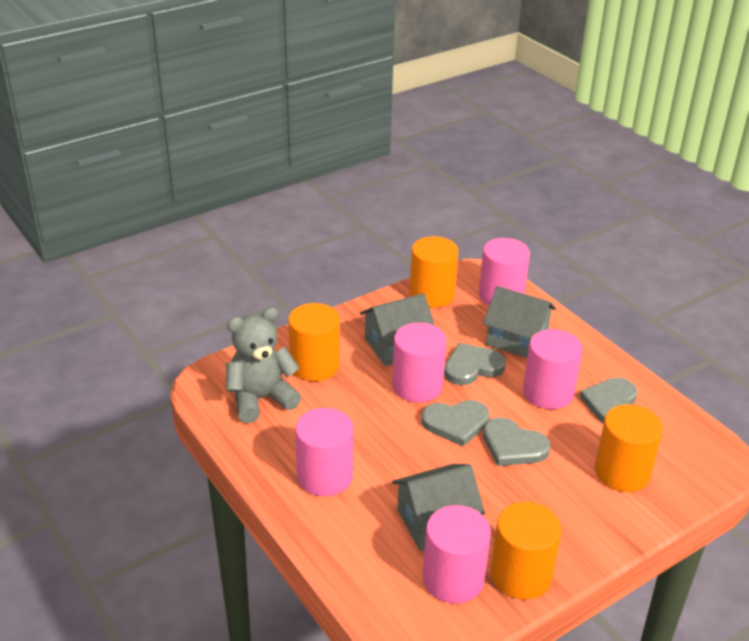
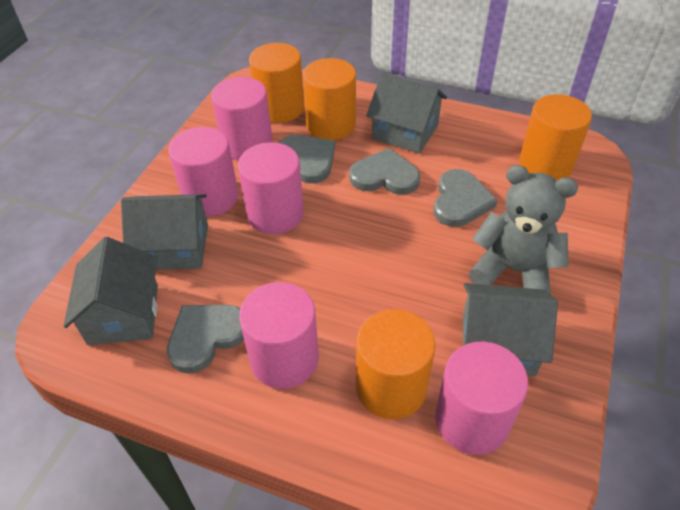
grey house: [360,293,435,366] [392,464,485,551] [483,286,556,358] = 3 -> [63,237,158,345] [121,194,208,270] [366,73,447,154] [463,283,558,377] = 4

